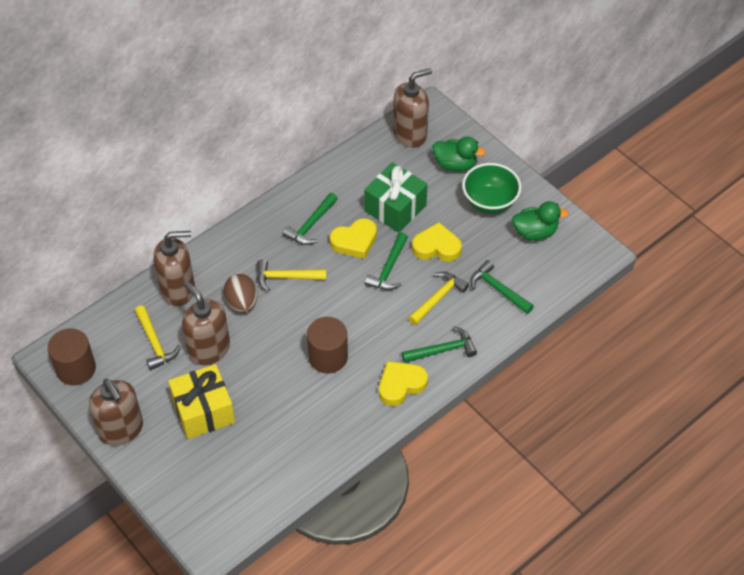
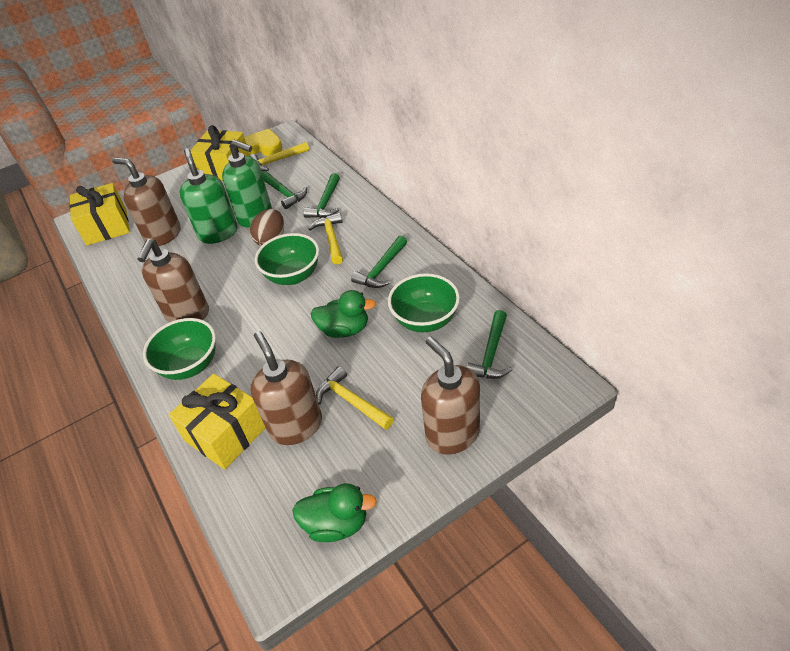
brown cylinder: [48,328,96,386] [307,317,348,374] = 2 -> none = 0
green bowl: [462,163,521,214] = 1 -> [143,318,216,380] [255,233,319,285] [388,273,460,332] = 3
green gift: [364,162,428,233] = 1 -> none = 0
green soap dispenser: none = 0 -> [180,148,238,244] [222,140,272,227] = 2
yellow gift: [168,364,235,439] = 1 -> [69,183,130,246] [169,374,265,470] [190,125,250,181] = 3
yellow heart: [330,218,377,259] [379,361,428,406] [412,222,462,262] = 3 -> [244,129,283,156] = 1

